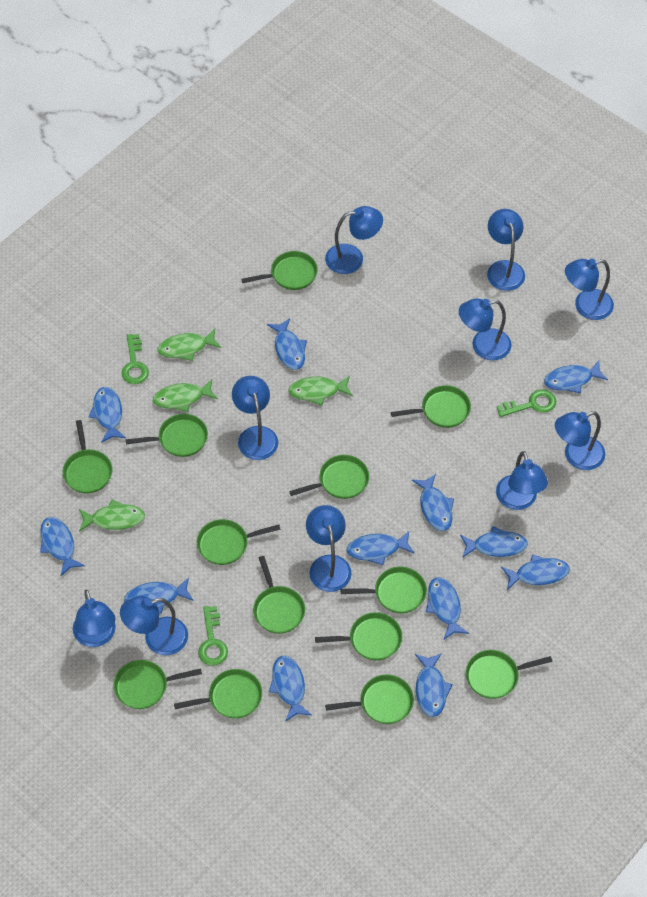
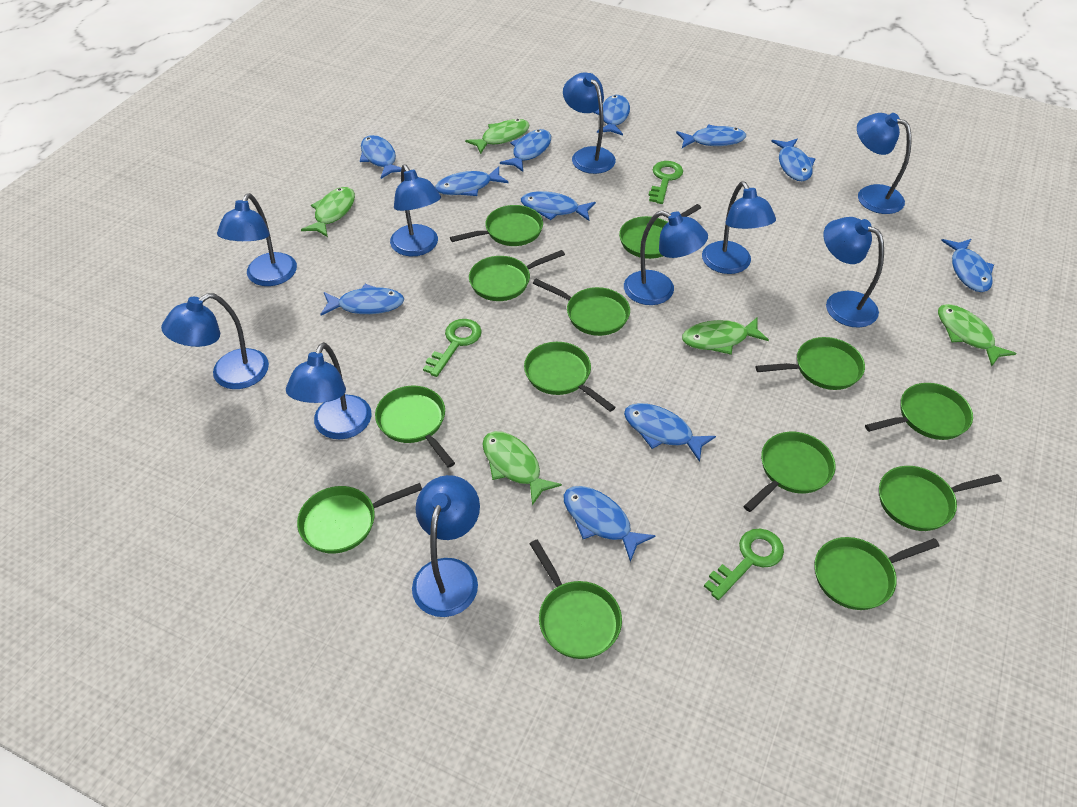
blue fish: [40,517,85,576] [89,387,126,443] [124,577,193,614] [267,318,307,370] [269,656,312,722] [347,531,415,565] [412,474,454,531] [415,653,452,717] [426,577,469,639] [460,526,528,557] [501,554,570,590] [544,361,608,393] = 12 -> [320,284,404,316] [360,135,401,179] [435,166,509,196] [500,129,551,172] [521,191,596,221] [564,486,656,562] [593,95,630,136] [624,403,716,462] [676,125,746,148] [771,139,815,181] [941,239,994,292] = 11
green fish: [79,500,145,532] [153,379,218,412] [157,329,221,361] [288,375,353,406] = 4 -> [301,187,355,237] [465,119,530,154] [482,431,562,505] [682,318,769,355] [938,304,1017,366] = 5

